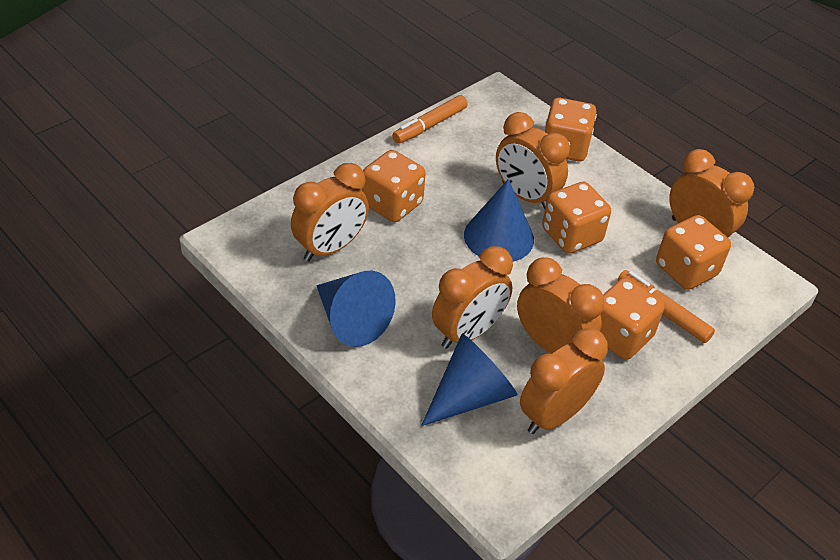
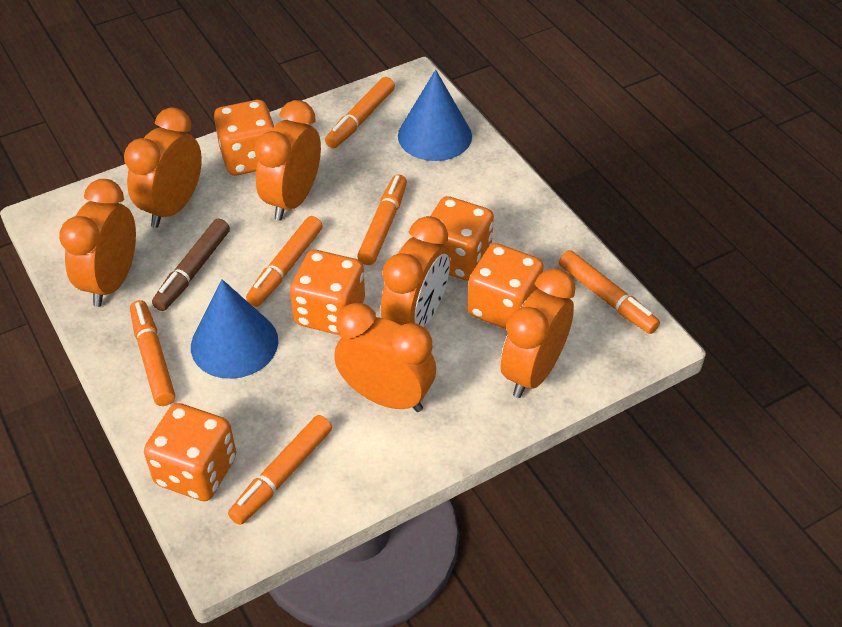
blue cone: [316,271,396,347] [421,334,518,426] [464,179,534,262] = 3 -> [191,279,278,379] [398,70,472,161] = 2
brown marker: none = 0 -> [152,218,230,311] = 1
orange marker: [392,95,468,144] [618,270,715,343] = 2 -> [130,300,175,406] [228,415,332,525] [246,216,323,307] [325,77,395,148] [357,174,407,265] [559,250,660,334] = 6

